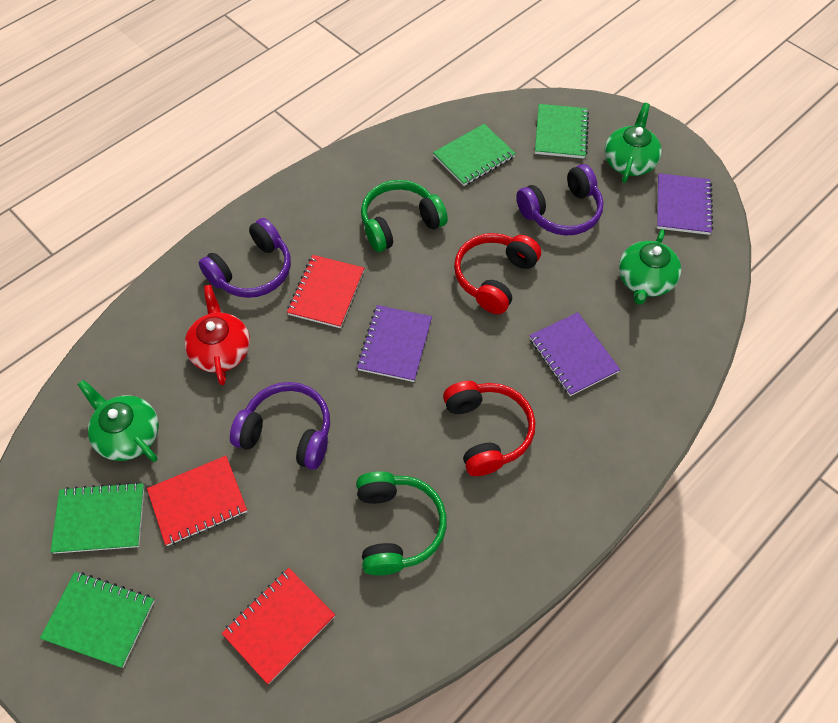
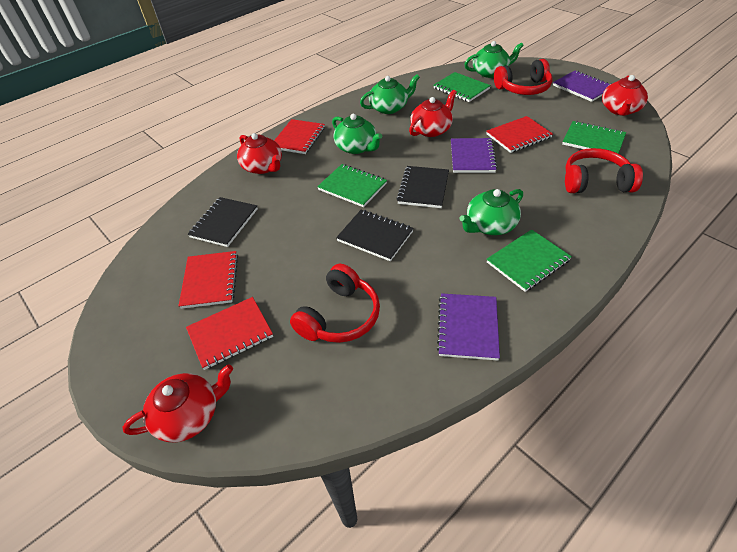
black notebook: none = 0 -> [187,197,258,247] [336,210,414,261] [396,166,449,208] = 3
green headphones: [356,471,447,576] [361,180,448,252] = 2 -> none = 0
green teapot: [77,380,159,462] [604,103,662,183] [619,229,681,305] = 3 -> [332,114,382,154] [360,74,420,114] [459,189,523,235] [464,41,524,78] = 4
purple headphones: [199,218,291,298] [230,382,330,470] [516,164,603,236] = 3 -> none = 0
red headphones: [443,381,535,476] [454,233,541,314] = 2 -> [290,264,380,343] [494,59,553,95] [565,148,643,193] = 3
red notebook: [147,456,247,546] [222,568,335,684] [287,255,364,328] = 3 -> [179,251,238,309] [186,297,273,370] [274,119,325,154] [486,116,553,153] = 4
red teapot: [185,285,250,385] = 1 -> [122,364,233,442] [237,133,282,174] [409,90,457,137] [602,75,648,116] = 4

